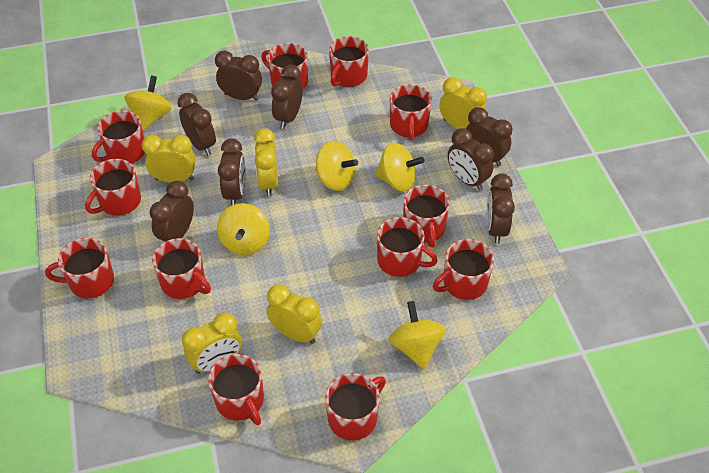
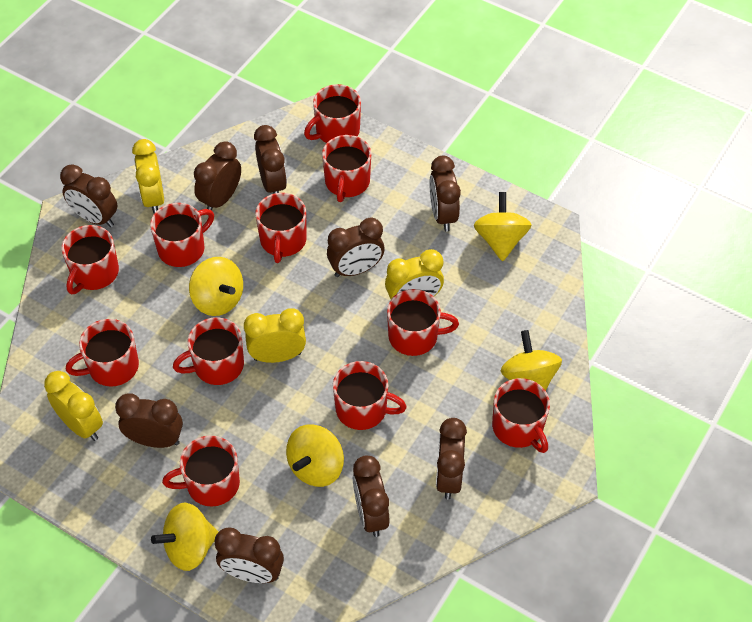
brown clock: [150,180,194,242] [177,93,216,156] [215,51,262,101] [218,138,246,206] [271,65,303,129] [448,128,494,191] [466,107,512,166] [486,174,515,244] = 8 -> [60,164,117,227] [115,393,183,448] [194,141,241,210] [215,527,284,583] [254,125,287,194] [327,217,384,277] [353,455,390,537] [429,156,461,232] [436,418,467,499] = 9
red mug: [45,238,114,298] [85,159,141,215] [92,110,145,164] [152,238,211,299] [208,354,264,425] [261,43,308,89] [325,373,386,440] [329,36,369,87] [377,217,437,277] [390,84,432,140] [403,185,450,248] [433,239,494,300] = 12 -> [61,225,119,294] [66,319,139,387] [150,203,214,267] [162,435,240,507] [173,317,244,385] [255,193,307,263] [304,84,361,143] [322,135,371,202] [333,361,407,430] [387,289,459,356] [492,378,550,453] = 11
yellow clock: [142,135,196,183] [182,312,242,374] [254,128,278,197] [267,284,322,344] [440,77,487,129] = 5 -> [44,371,103,441] [132,139,164,213] [244,308,306,363] [385,249,444,299] = 4

